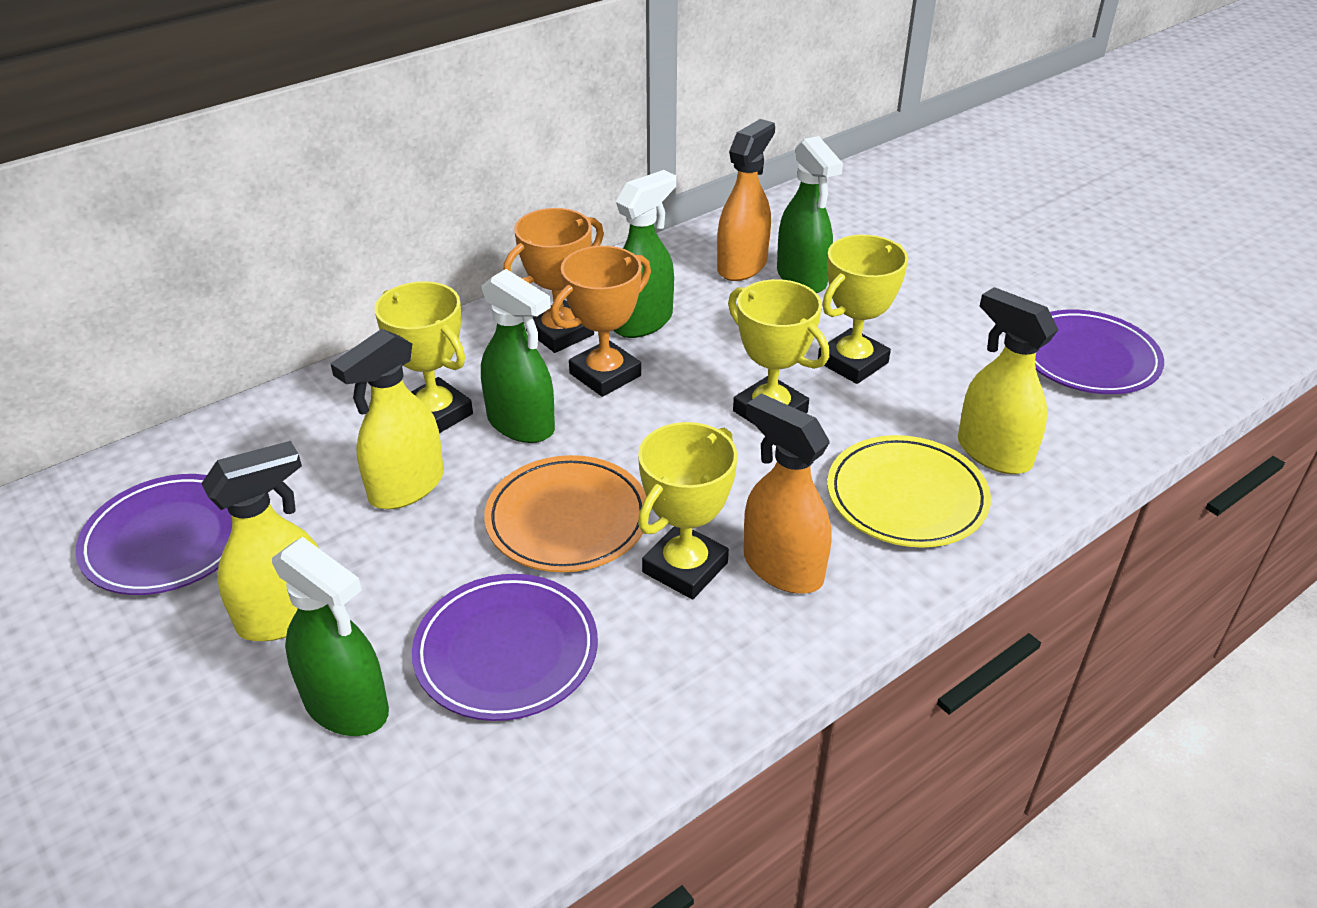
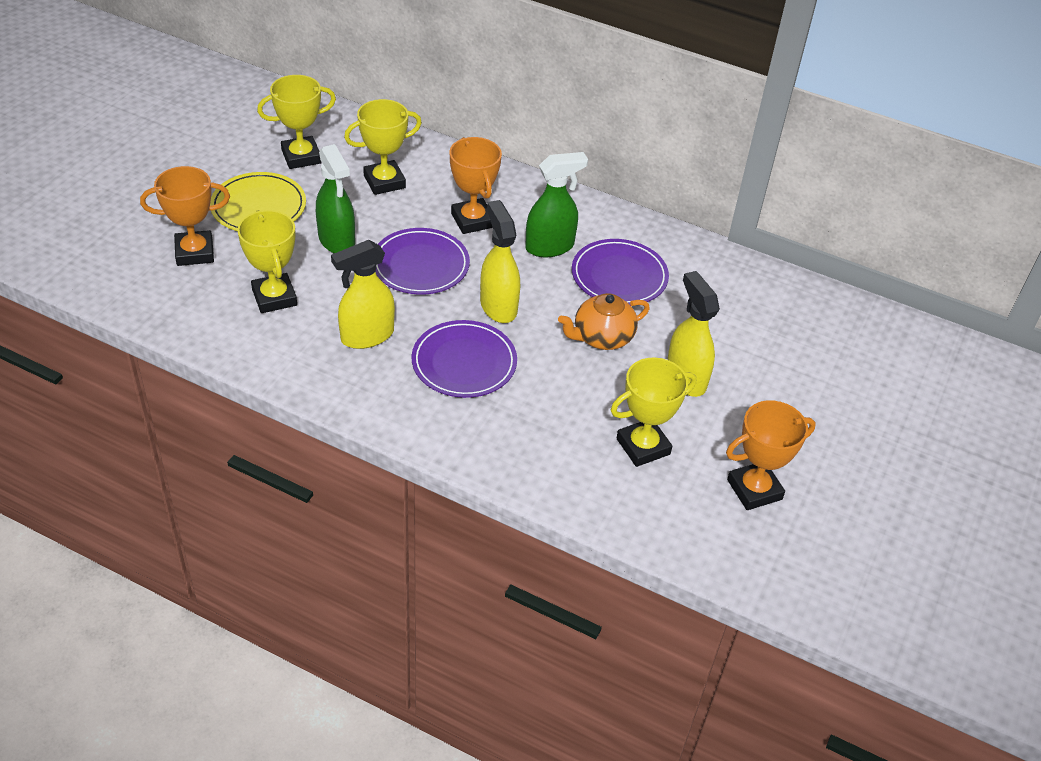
green spray bottle: [272,537,389,736] [481,269,555,443] [613,170,676,338] [777,136,843,293] = 4 -> [316,144,355,253] [525,152,588,257] = 2
orange plate: [484,455,649,572] = 1 -> none = 0
orange spray bottle: [717,119,775,281] [744,393,832,594] = 2 -> none = 0
orange teapot: none = 0 -> [558,293,650,350] = 1
orange trophy: [503,208,604,353] [551,246,651,397] = 2 -> [140,166,230,266] [449,137,502,234] [726,400,816,510] = 3

